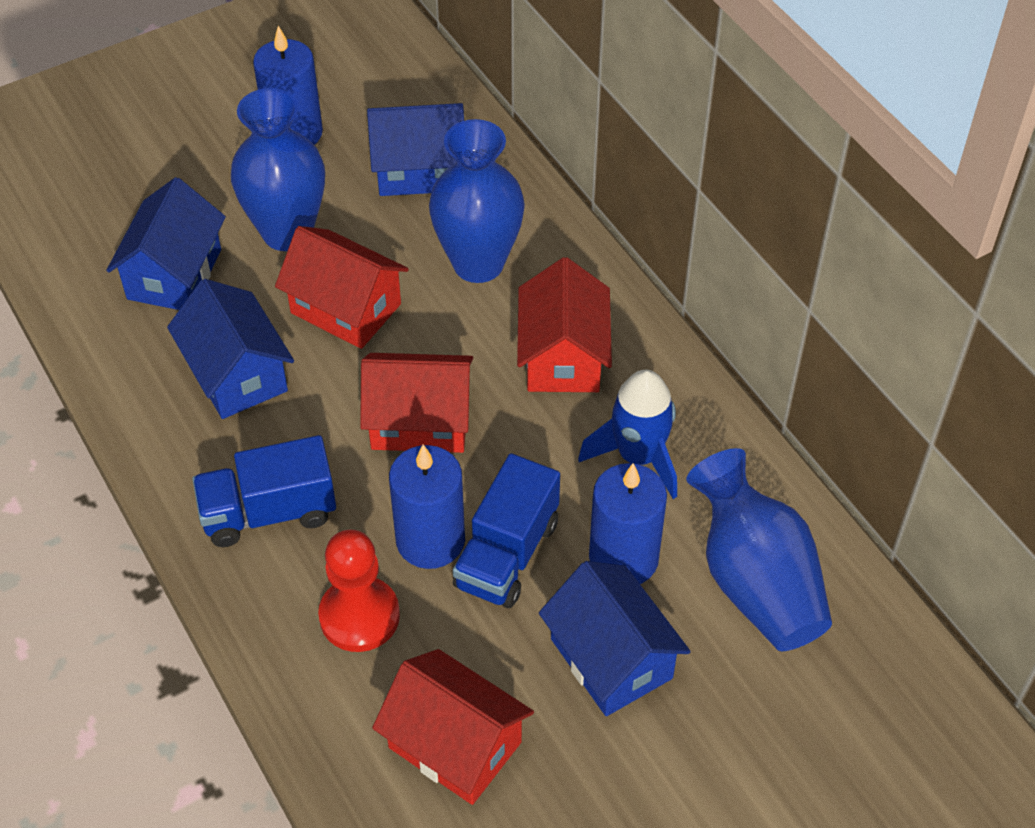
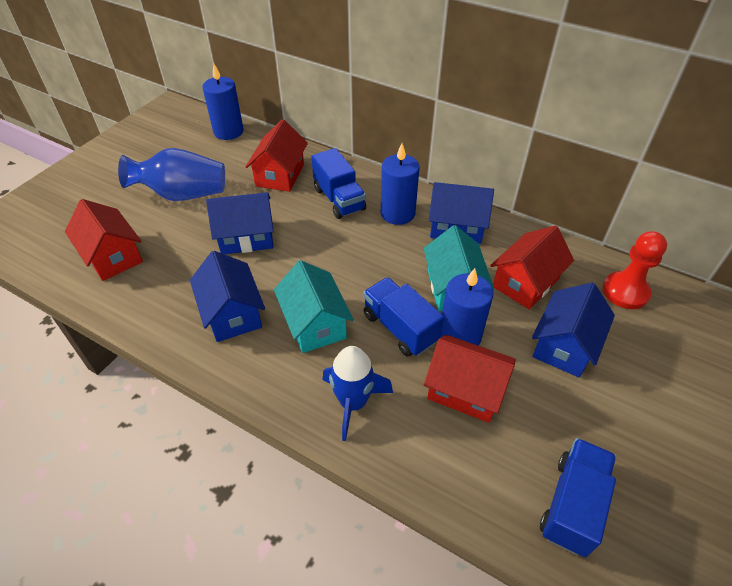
blue truck: [192,435,336,547] [453,453,560,608] = 2 -> [311,148,366,219] [363,277,444,357] [540,438,616,557] = 3
blue vase: [231,88,325,251] [429,119,525,283] [686,448,832,651] = 3 -> [118,148,225,201] = 1
turquoise house: none = 0 -> [274,260,354,353] [423,225,495,311] = 2

